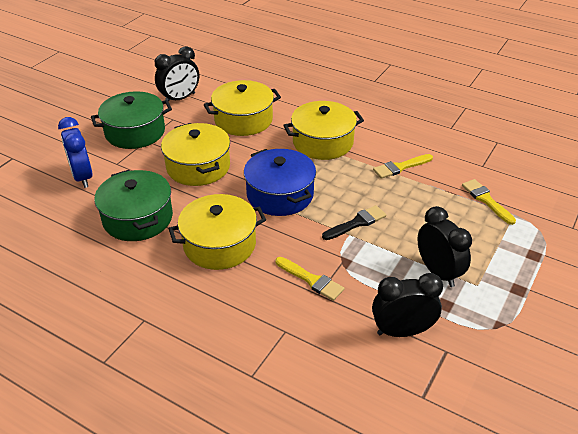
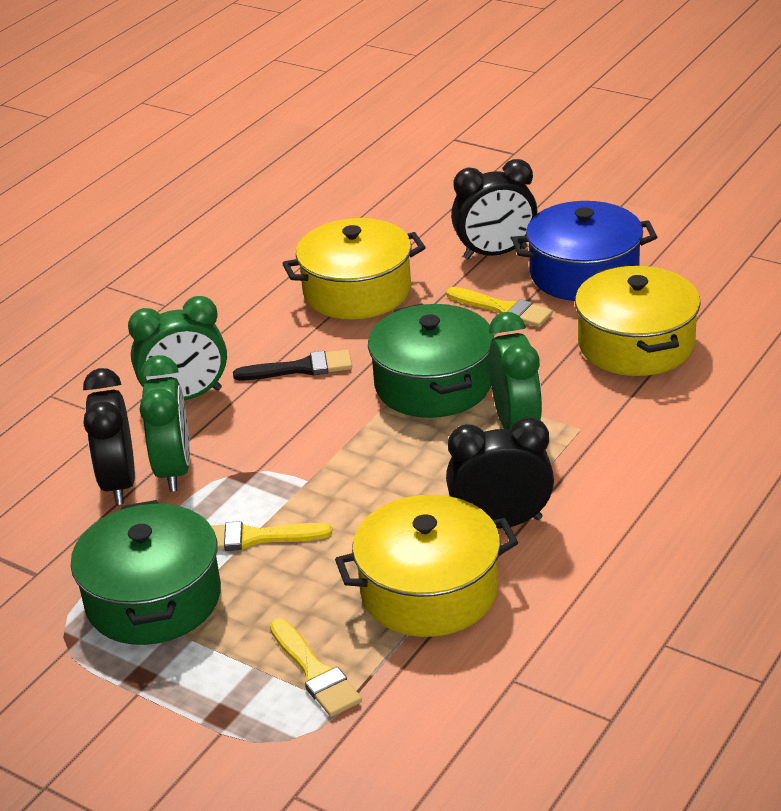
blue clock: [58,117,92,188] = 1 -> none = 0
green clock: none = 0 -> [128,296,227,400] [140,355,190,492] [489,312,542,429] = 3
yellow pot: [161,123,230,186] [168,194,266,270] [204,80,281,136] [283,101,364,160] = 4 -> [282,218,426,319] [335,495,518,637] [575,265,701,376] = 3

